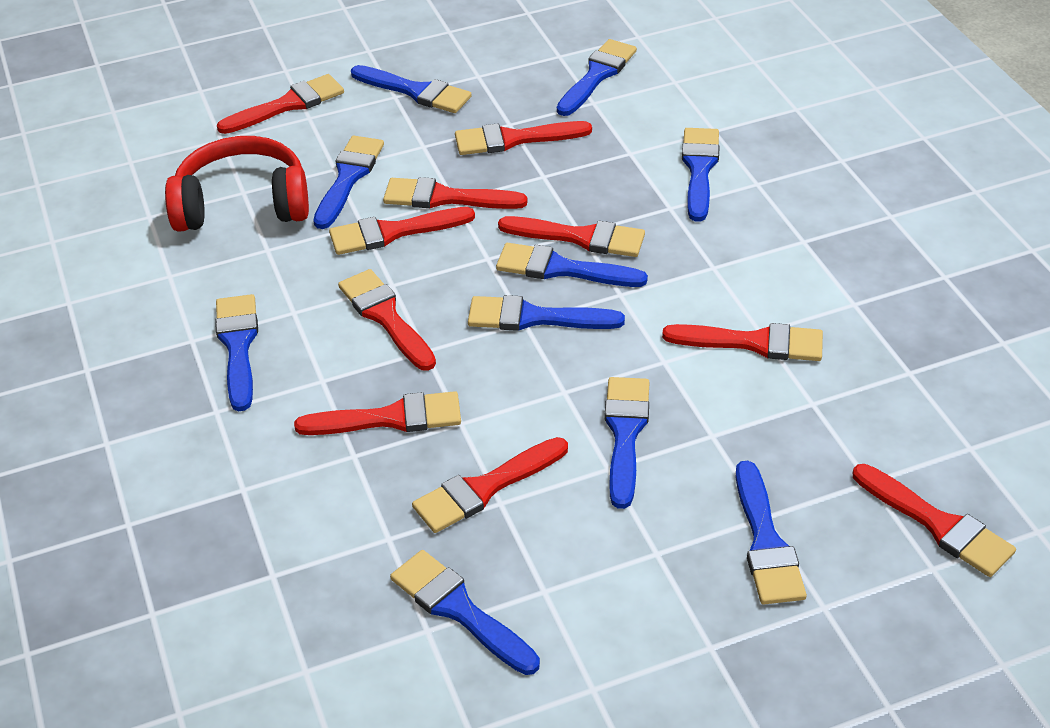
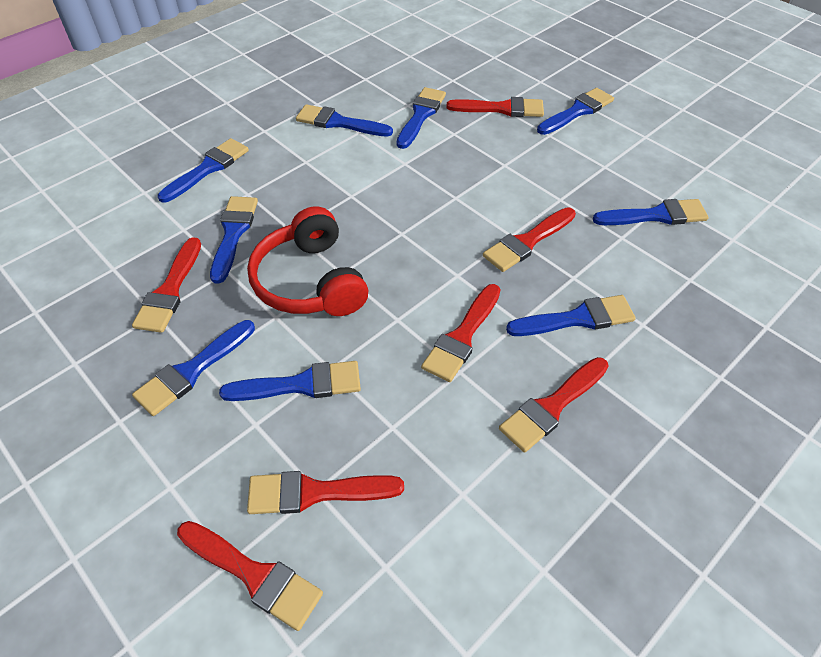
blue brush: [215,294,258,411] [313,136,384,229] [351,65,472,113] [390,550,540,675] [468,295,625,331] [496,243,648,287] [557,39,637,116] [605,377,650,509] [682,128,719,222] [736,461,807,604] = 10 -> [132,320,255,416] [158,138,249,203] [210,196,258,284] [219,361,361,401] [296,104,393,137] [396,87,446,149] [506,295,636,336] [537,88,614,135] [593,199,709,225] = 9
red brush: [217,74,344,134] [294,391,461,435] [329,207,475,255] [338,269,436,371] [383,177,528,209] [412,437,568,533] [455,121,592,155] [498,216,645,257] [662,323,823,361] [853,464,1016,577] = 10 -> [132,237,201,333] [177,521,323,631] [247,471,404,514] [421,284,501,382] [446,97,544,117] [483,207,576,272] [499,357,608,453] = 7

